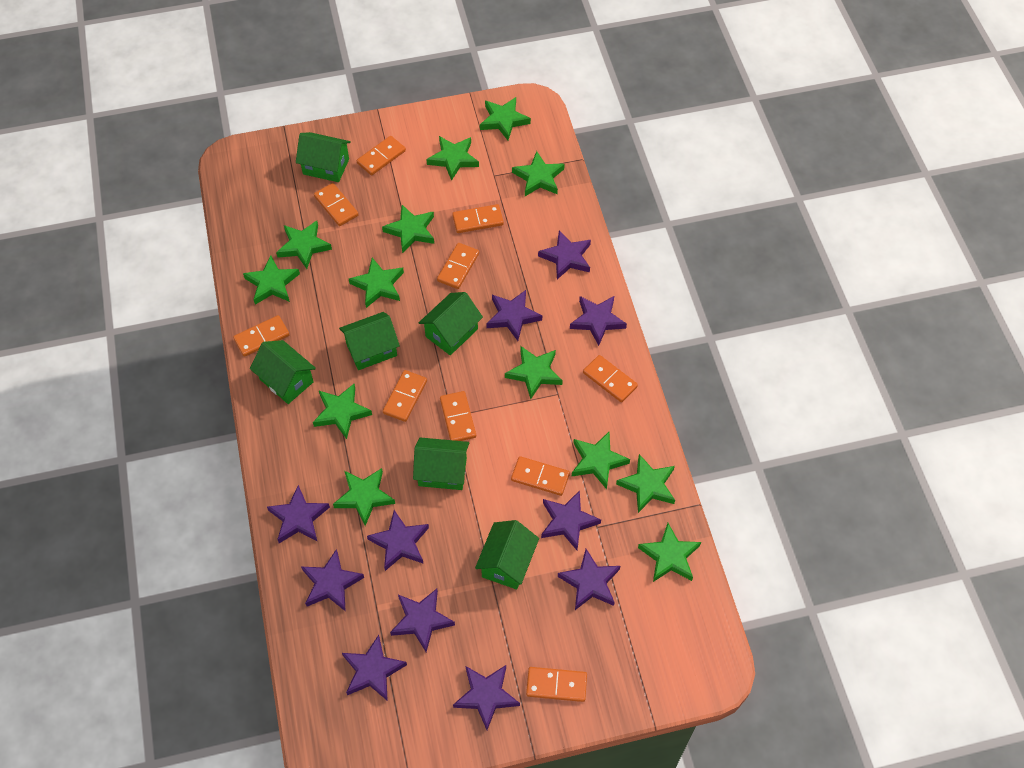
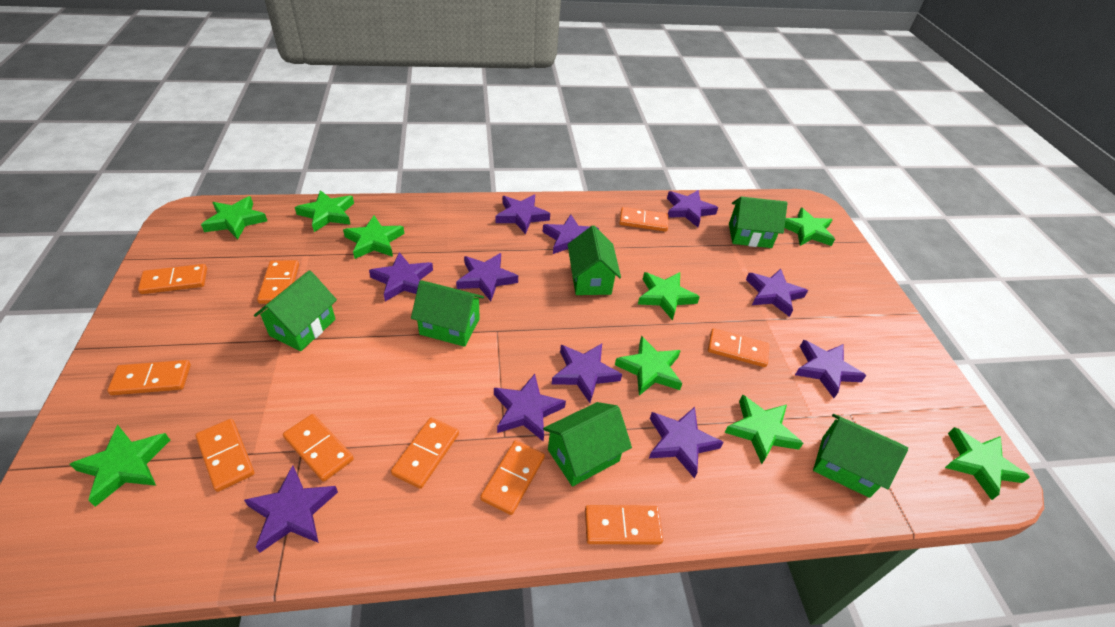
green star: [243,255,300,305] [276,221,332,269] [313,384,372,439] [333,468,395,526] [349,258,404,308] [382,205,434,253] [426,136,479,181] [480,97,531,140] [505,346,563,399] [512,151,565,196] [572,432,630,489] [616,454,675,513] [638,523,701,582] = 13 -> [70,425,170,507] [201,196,267,239] [295,190,354,232] [343,216,404,259] [615,336,683,396] [638,272,700,320] [724,395,803,464] [784,208,835,246] [945,427,1030,500] = 9

